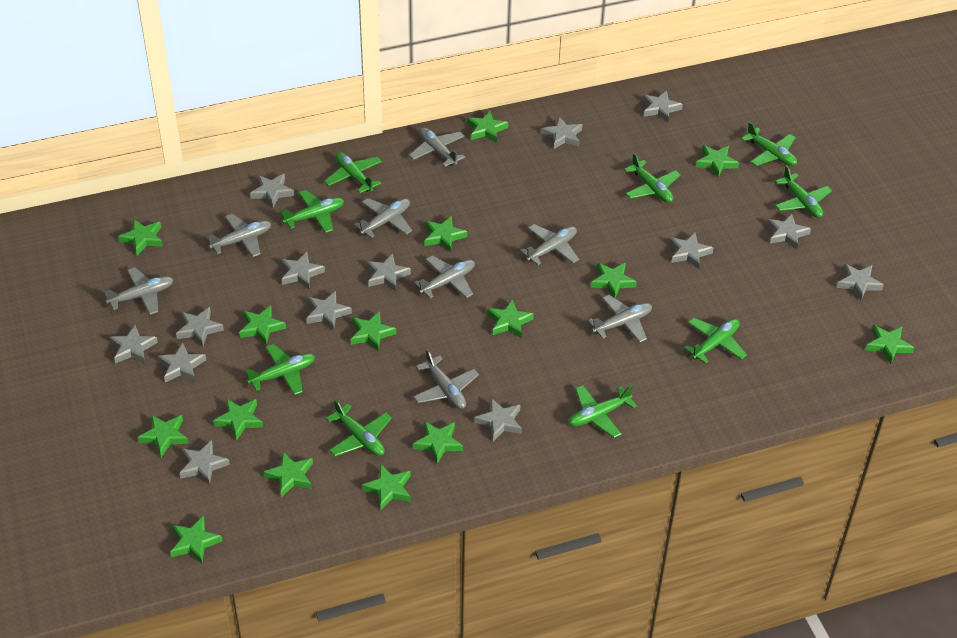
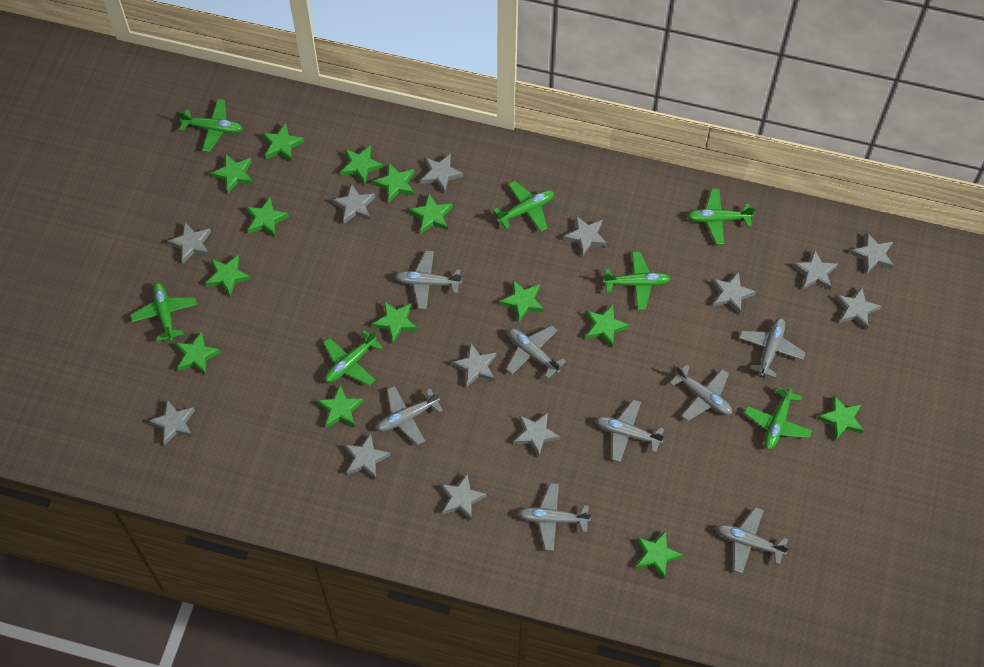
green plane: [245,344,315,395] [280,190,344,233] [324,152,382,193] [326,399,392,456] [569,385,637,438] [624,153,680,203] [684,318,747,364] [741,122,797,166] [775,166,832,218] = 9 -> [130,282,197,342] [178,99,243,152] [323,330,383,386] [493,181,554,232] [603,251,671,310] [687,188,755,244] [744,384,812,450] = 7
green star: [118,220,163,255] [137,415,189,457] [170,515,223,563] [213,399,263,441] [239,306,286,345] [263,452,313,497] [351,311,396,352] [362,464,411,510] [413,421,463,464] [424,216,467,252] [467,111,508,143] [487,299,534,338] [591,263,637,298] [696,145,739,177] [865,325,914,364] = 15 -> [176,331,221,375] [205,255,251,297] [211,153,253,193] [246,197,289,237] [262,123,304,162] [317,385,364,428] [340,145,383,185] [372,301,417,343] [373,163,414,202] [409,194,453,233] [500,280,544,322] [586,304,629,347] [636,531,683,579] [817,395,864,441] = 14
grey star: [109,325,158,364] [157,342,206,383] [176,307,224,346] [179,440,230,485] [250,174,294,208] [281,252,325,289] [306,291,352,330] [367,254,411,291] [474,398,522,441] [541,117,582,149] [643,91,683,122] [669,233,713,269] [766,214,811,249] [837,264,884,301] = 14 -> [149,400,195,445] [167,222,211,263] [332,183,375,223] [344,433,391,479] [421,153,463,193] [440,474,487,520] [452,343,497,387] [514,412,560,457] [563,216,607,257] [712,271,756,314] [792,250,838,290] [835,287,881,330] [850,232,894,274] = 13

